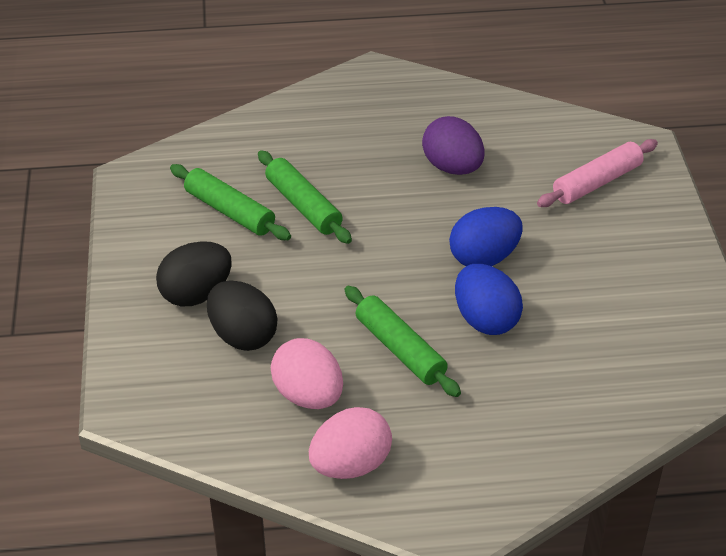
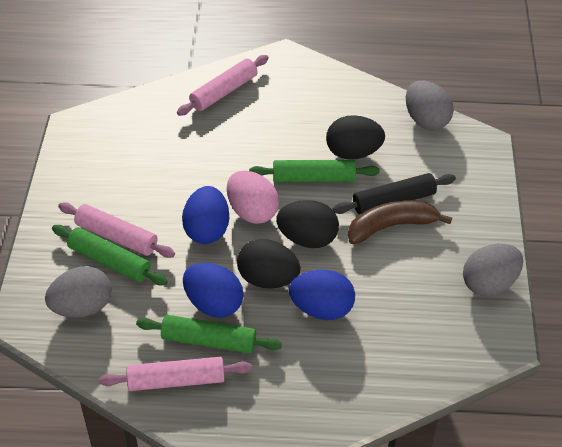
black egg: [156,241,232,306] [207,280,277,351] = 2 -> [237,239,300,289] [276,200,339,248] [326,115,385,160] = 3
black rolling pin: none = 0 -> [332,173,456,215] = 1
blue egg: [449,207,523,266] [455,264,523,335] = 2 -> [182,186,229,244] [183,263,244,318] [289,270,355,320] = 3
brown banana: none = 0 -> [348,200,452,244] = 1
grey egg: none = 0 -> [45,266,112,318] [406,81,454,130] [463,243,523,296] = 3
pink egg: [271,338,343,409] [309,407,392,479] = 2 -> [227,171,279,224] = 1
pink rolling pin: [537,139,658,207] = 1 -> [58,202,175,258] [99,357,252,391] [177,55,268,116] = 3
purple egg: [422,116,485,175] = 1 -> none = 0

